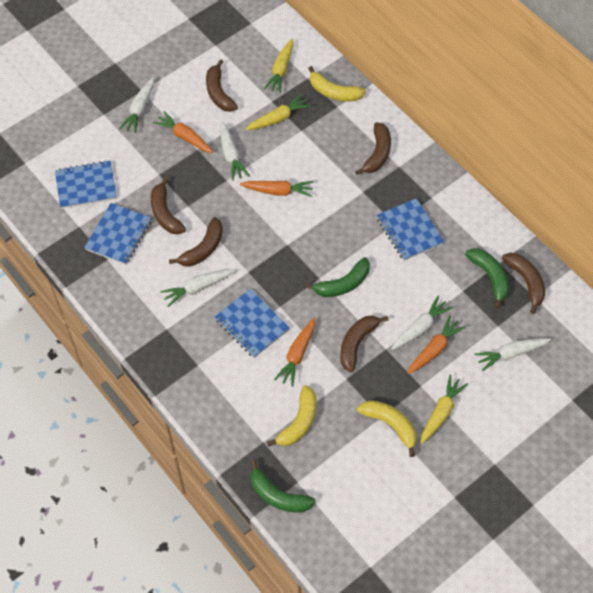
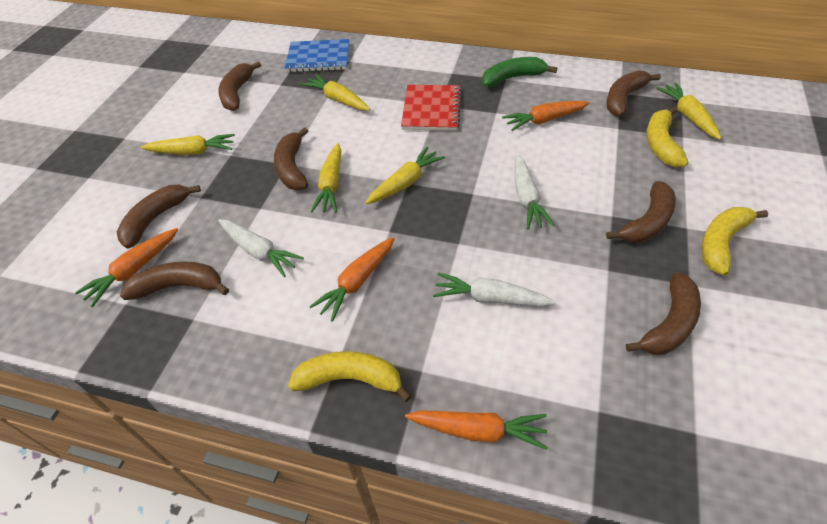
blue notebook: [55,160,117,209] [84,203,151,265] [215,289,290,358] [377,198,444,261] = 4 -> [285,39,349,72] = 1
brown banana: [151,177,186,235] [169,217,223,266] [206,59,238,112] [340,315,389,372] [355,122,391,175] [502,253,545,314] = 6 -> [117,185,201,249] [120,261,229,300] [218,61,261,111] [274,127,308,190] [606,70,661,116] [606,181,676,243] [626,272,701,355] = 7
green banana: [250,460,316,513] [305,257,370,297] [465,248,509,309] = 3 -> [482,57,557,87] = 1
red notebook: none = 0 -> [401,85,461,131] = 1
white carrot: [119,77,154,133] [160,269,235,307] [220,122,250,181] [391,295,453,350] [475,338,551,371] = 5 -> [218,219,304,277] [433,272,556,307] [515,155,555,229] = 3
yellow carrot: [246,94,311,130] [264,39,293,93] [421,375,468,444] = 3 -> [141,134,235,155] [301,74,370,111] [310,143,341,212] [365,146,445,204] [656,83,722,140] = 5

